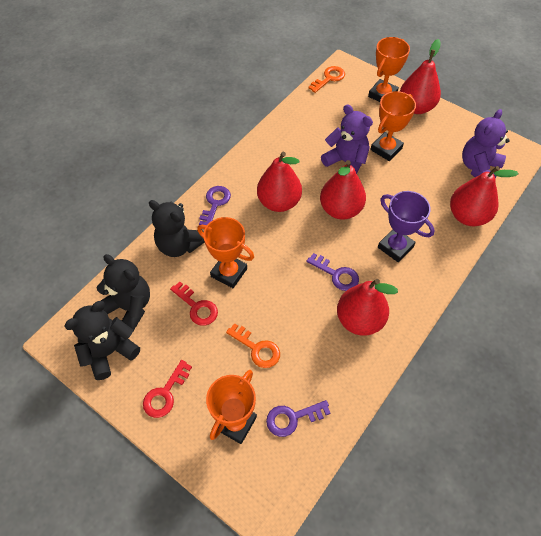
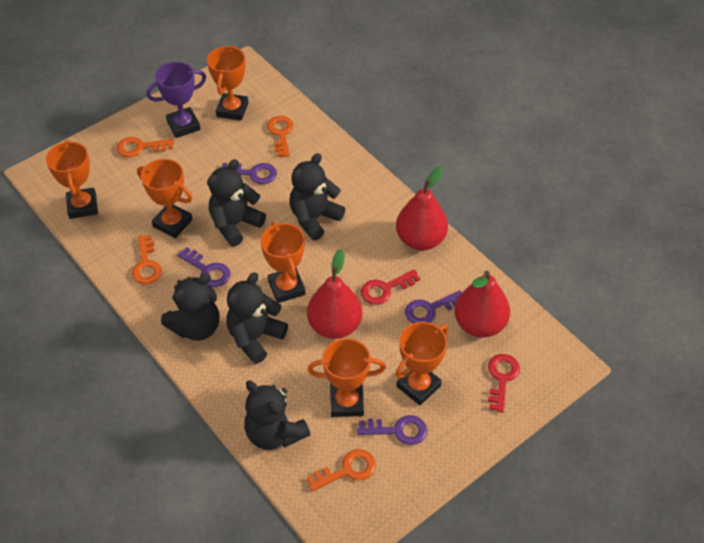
black teddy bear: [64,301,140,380] [97,254,150,331] [149,200,205,257] = 3 -> [161,273,220,341] [207,159,266,247] [226,272,288,364] [244,381,310,450] [289,153,345,240] = 5
orange key: [226,323,280,368] [308,66,345,93] = 2 -> [117,137,174,157] [132,235,162,284] [267,116,294,157] [307,449,376,492] = 4
orange trophy: [197,217,254,288] [206,370,257,444] [368,37,410,102] [370,91,416,161] = 4 -> [46,140,98,219] [137,159,193,238] [207,45,248,121] [261,221,306,303] [308,338,386,417] [395,322,448,405] = 6
purple key: [199,186,231,225] [266,400,330,437] [306,253,359,291] = 3 -> [177,247,231,287] [222,163,277,184] [357,415,427,445] [405,290,462,323] = 4
purple teddy bear: [321,105,373,174] [462,109,510,178] = 2 -> none = 0
red pear: [257,152,302,212] [320,160,366,220] [337,279,398,336] [400,39,441,114] [450,166,519,226] = 5 -> [307,249,362,339] [396,167,448,250] [454,271,510,338] = 3

